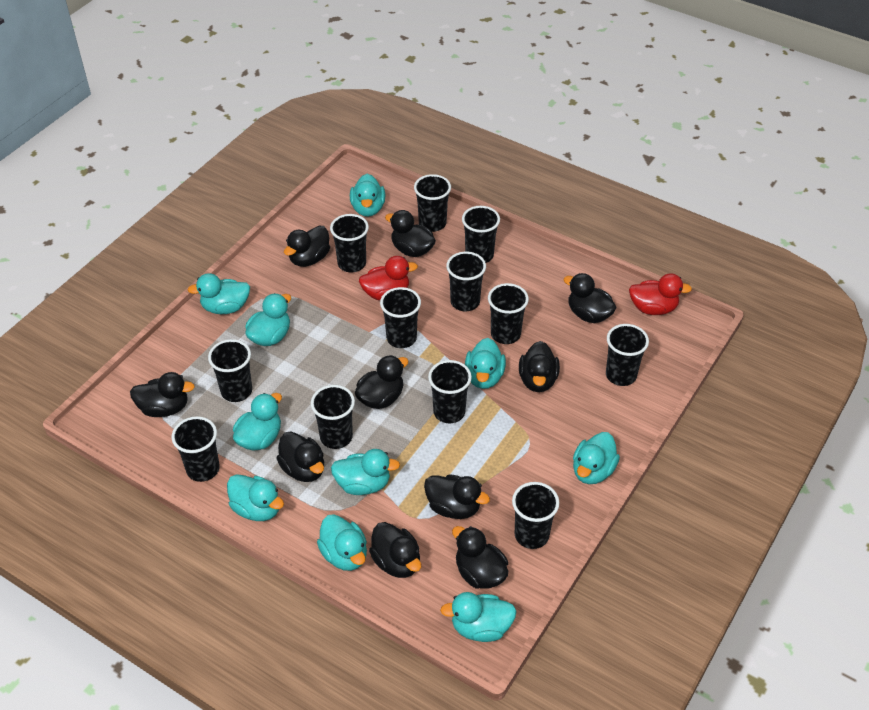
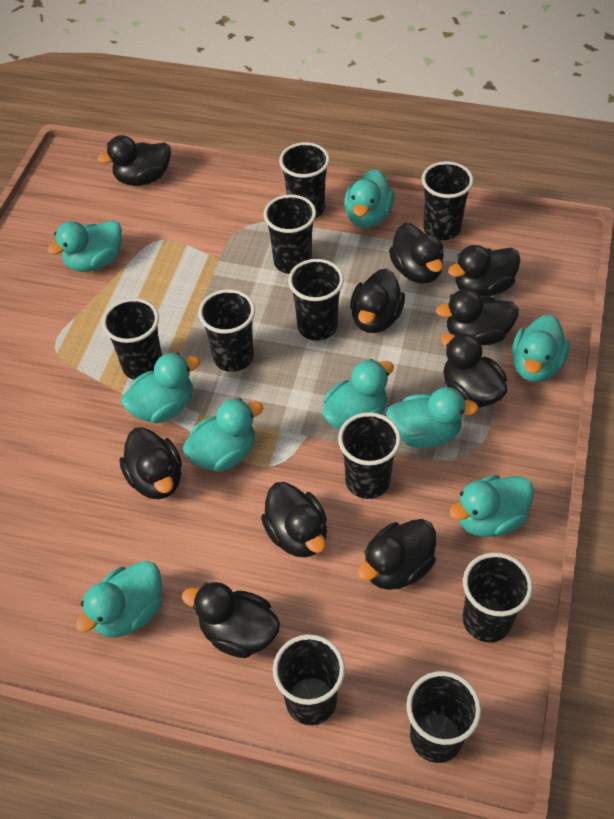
black cup: [171,416,220,482] [208,339,252,402] [311,385,355,449] [330,214,369,272] [380,287,421,348] [414,174,451,232] [428,360,472,423] [446,252,486,311] [462,206,500,263] [488,283,529,344] [512,482,560,549] [606,324,649,386] = 12 -> [102,298,162,380] [198,289,255,372] [264,195,316,274] [273,634,345,725] [279,142,330,218] [288,259,344,341] [338,412,401,499] [406,671,481,763] [422,161,474,240] [463,552,533,643] = 10
red duck: [359,256,418,300] [629,274,692,315] = 2 -> none = 0
turquoise duck: [188,273,250,314] [227,474,284,521] [233,393,282,451] [245,293,291,346] [317,514,367,571] [331,449,400,495] [350,174,385,217] [440,592,517,642] [465,338,506,389] [573,432,620,484] = 10 -> [47,220,122,272] [75,561,162,637] [121,353,200,423] [183,398,263,472] [322,359,394,430] [344,169,394,228] [386,387,479,448] [449,475,534,537] [512,315,569,382] = 9

